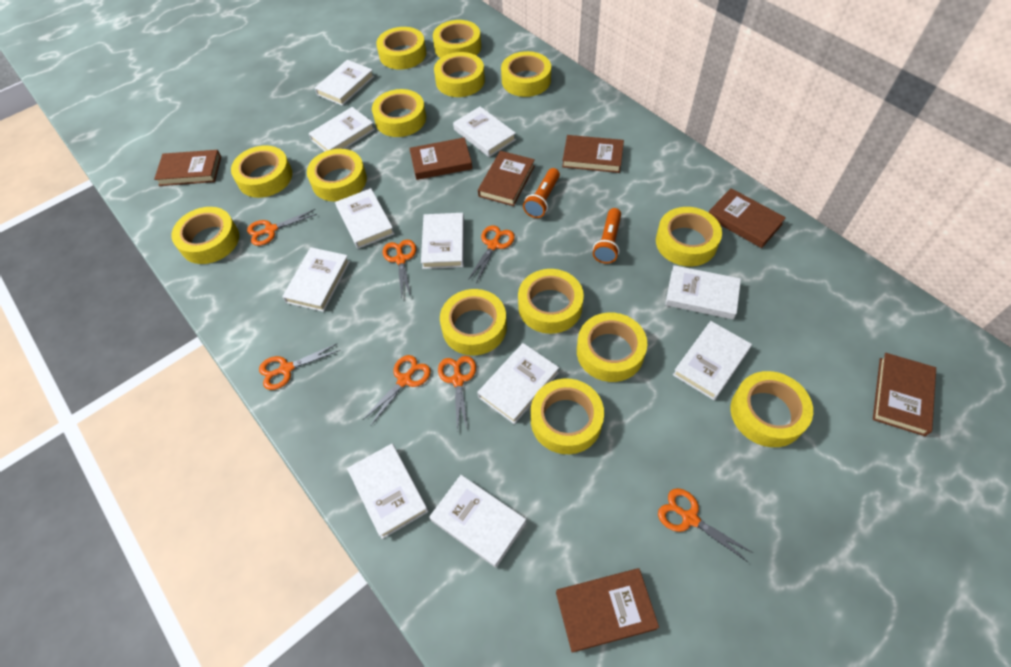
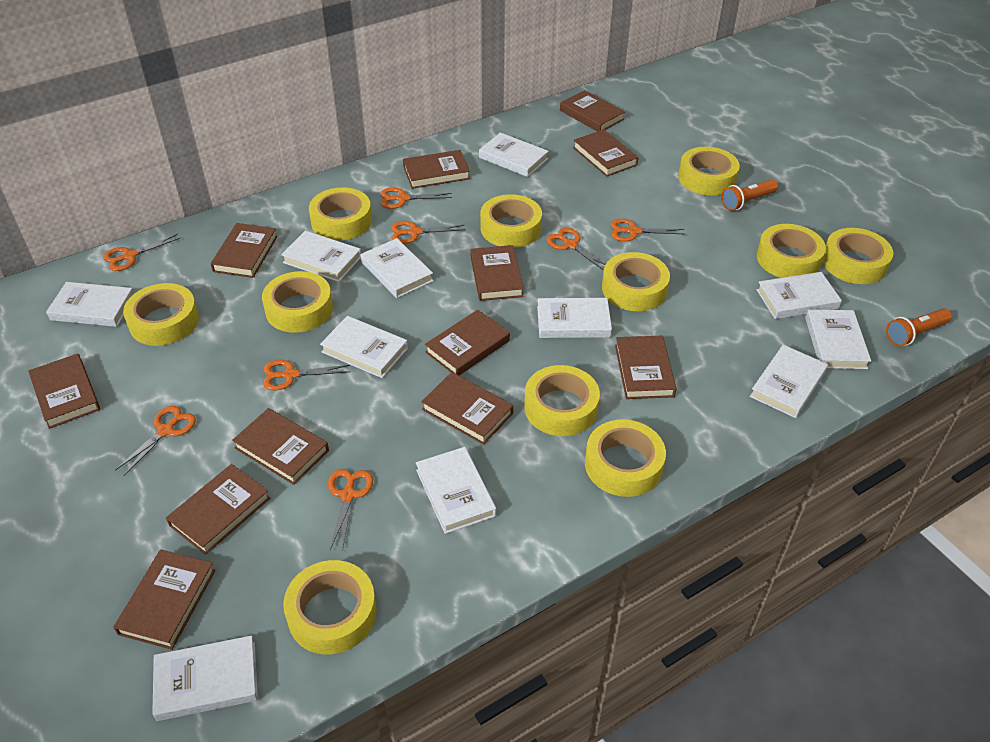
brown book: [154,150,221,186] [409,138,472,180] [478,151,535,206] [556,568,659,653] [562,135,624,173] [709,188,786,248] [873,353,936,436] = 7 -> [28,353,100,429] [113,549,216,650] [166,464,270,555] [211,223,278,278] [232,408,329,485] [403,150,470,189] [421,372,513,445] [425,310,510,376] [471,245,524,301] [560,90,625,131] [573,129,638,177] [615,336,677,399] = 12
orange scissors: [247,209,317,246] [259,343,340,390] [364,355,431,425] [383,240,416,298] [438,356,476,431] [468,225,515,283] [658,488,753,563] = 7 -> [103,234,180,271] [115,406,196,475] [263,360,350,390] [328,469,373,552] [380,187,452,209] [391,221,466,244] [547,228,606,271] [610,219,684,242] = 8
yellow tape: [171,207,239,264] [231,145,292,198] [307,149,367,202] [372,89,426,137] [376,27,426,70] [433,20,481,58] [434,52,485,97] [440,289,507,355] [501,51,551,97] [518,269,584,334] [531,379,604,454] [577,313,647,382] [656,207,722,267] [730,371,813,447] = 14 -> [123,283,199,346] [262,271,333,333] [283,560,377,654] [309,187,372,240] [480,194,542,248] [524,365,600,436] [585,419,666,497] [602,252,670,311] [678,147,740,195] [757,224,826,278] [822,228,893,284] = 11

